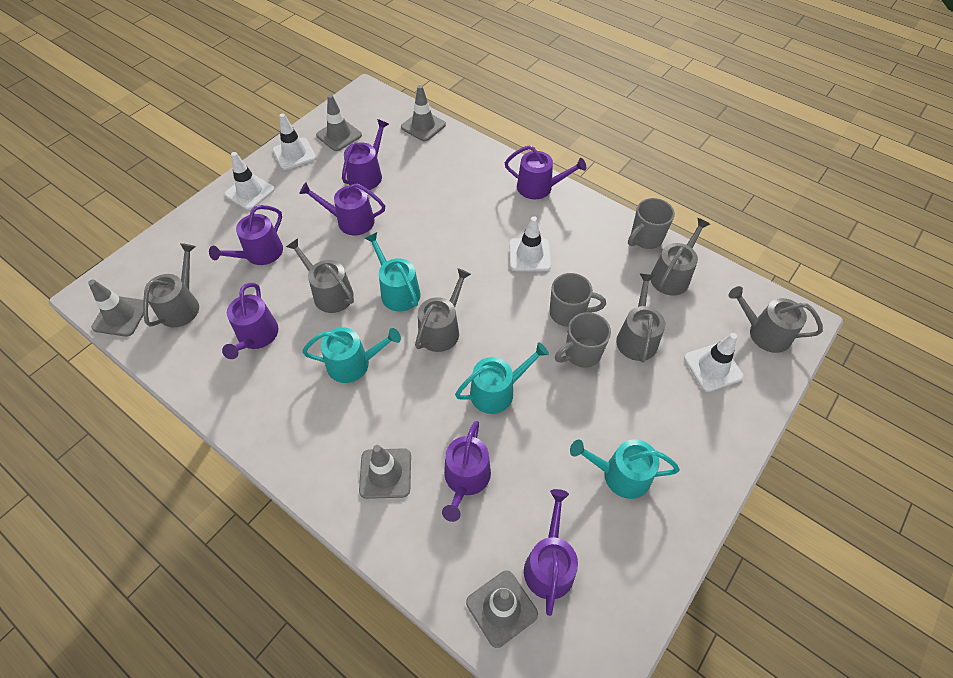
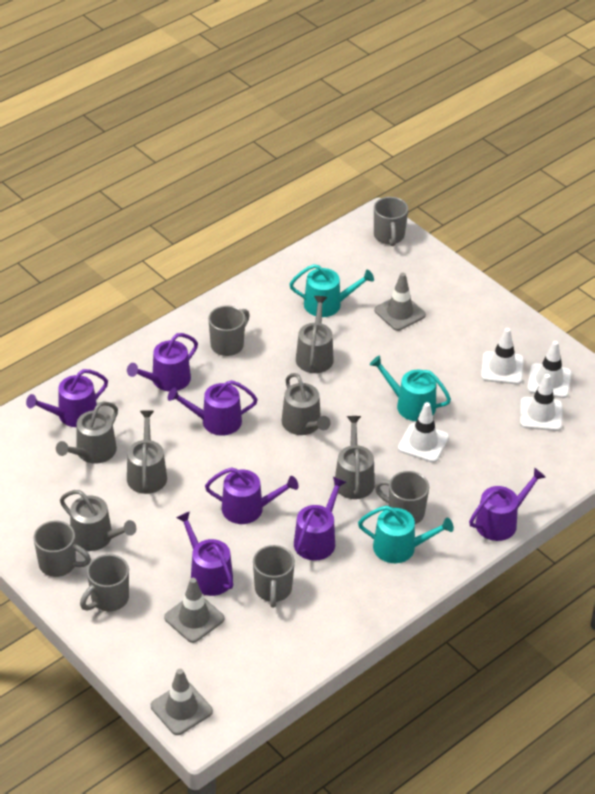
grey mug: [550,273,606,327] [555,312,611,368] [628,198,675,249] = 3 -> [33,521,91,577] [80,554,129,611] [208,305,250,356] [253,545,295,608] [374,197,408,246] [375,471,429,524] = 6
grey traffic cone: [88,280,149,337] [316,95,362,151] [359,445,411,499] [401,85,446,141] [466,570,538,648] = 5 -> [151,669,213,735] [164,578,224,643] [374,272,426,331] = 3
turquoise watering can: [302,327,401,383] [364,232,420,311] [455,342,549,414] [570,439,680,499] = 4 -> [289,264,374,317] [358,506,454,563] [370,355,451,421] = 3

